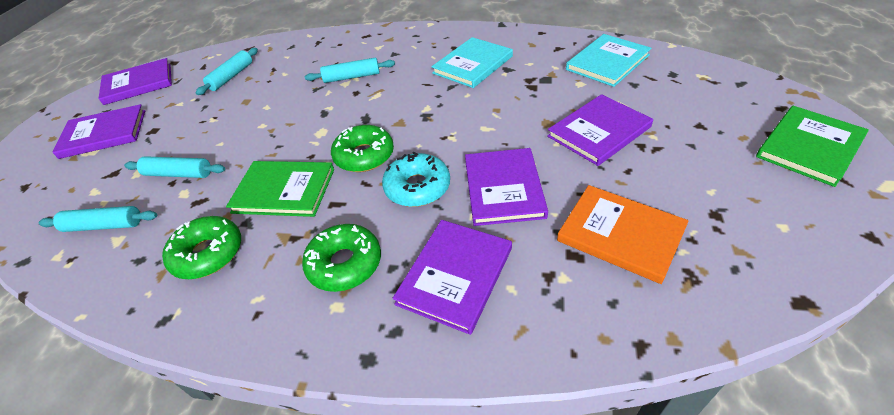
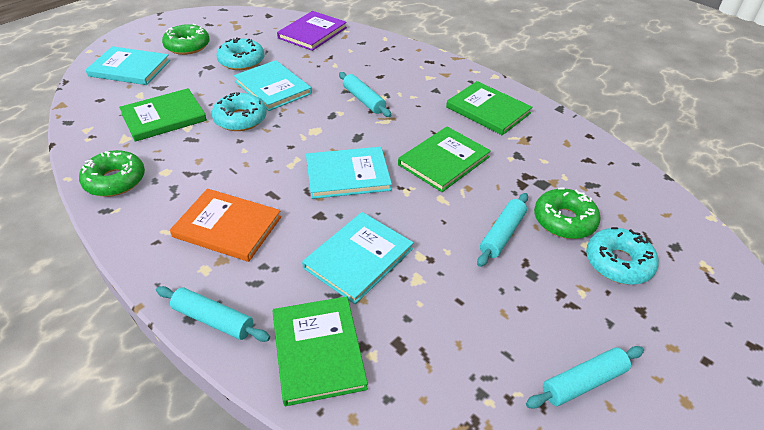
green book: [226,161,334,217] [756,106,869,187] = 2 -> [119,88,207,142] [272,296,368,406] [398,127,491,192] [446,81,533,135] = 4
purple book: [52,104,145,159] [99,58,172,105] [393,220,512,335] [465,148,548,226] [547,94,653,166] = 5 -> [277,11,347,51] = 1
turquoise book: [431,37,513,88] [566,34,651,87] = 2 -> [86,46,170,85] [234,60,312,111] [302,212,414,304] [306,147,392,199] = 4
turquoise donut: [382,152,450,207] = 1 -> [212,92,267,131] [217,37,265,70] [586,227,659,285] = 3

